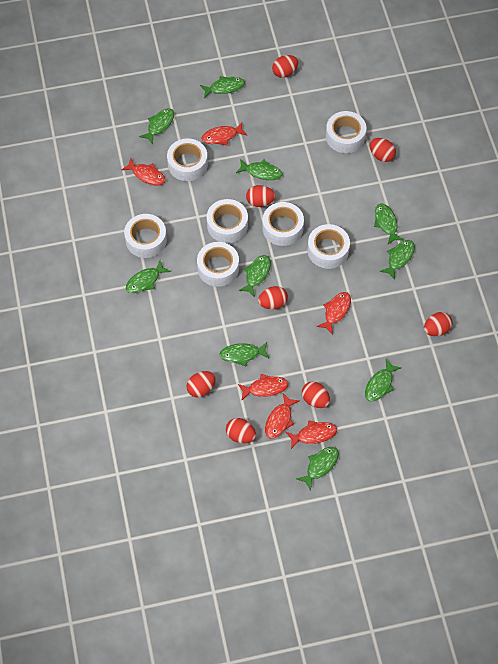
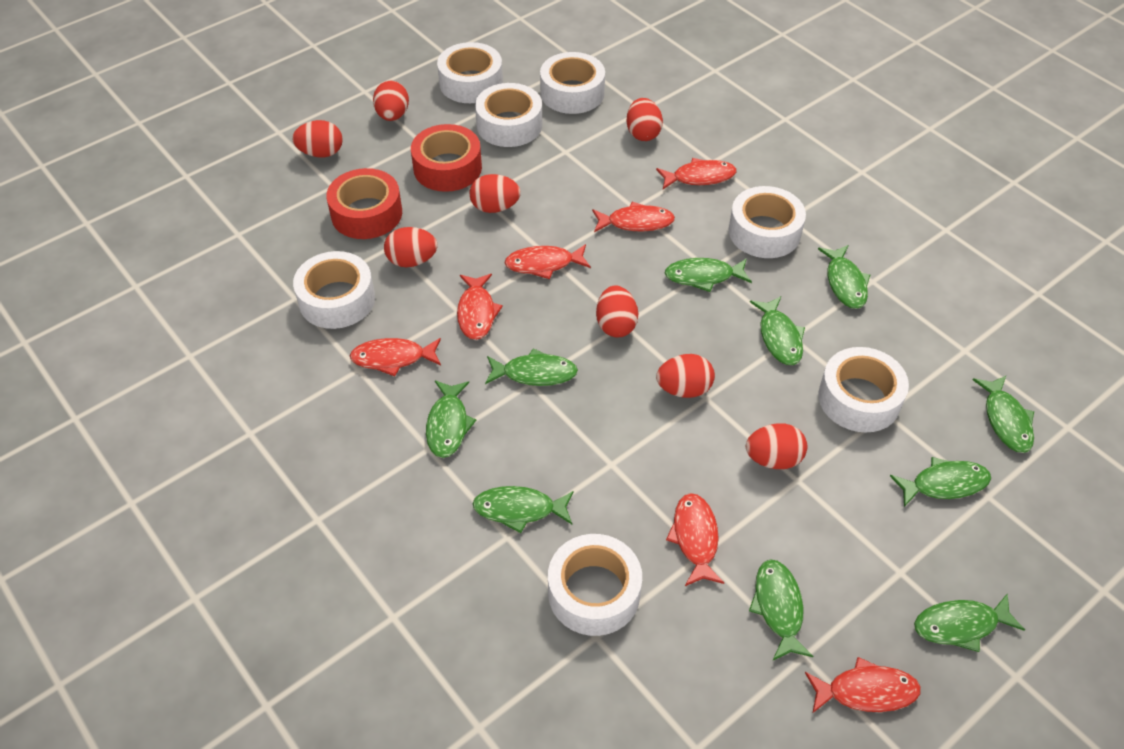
red fish: [121,157,166,186] [202,122,247,145] [238,374,288,401] [265,393,300,439] [286,420,337,449] [317,292,351,334] = 6 -> [350,338,441,376] [457,274,503,340] [505,244,591,279] [592,202,675,232] [656,158,737,189] [666,493,724,586] [805,657,921,713] = 7
red tape: none = 0 -> [326,168,402,239] [411,124,482,192] = 2

